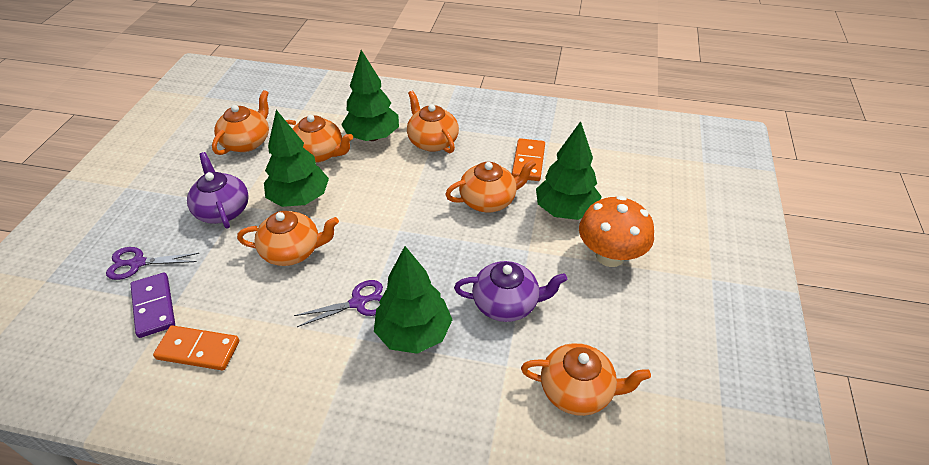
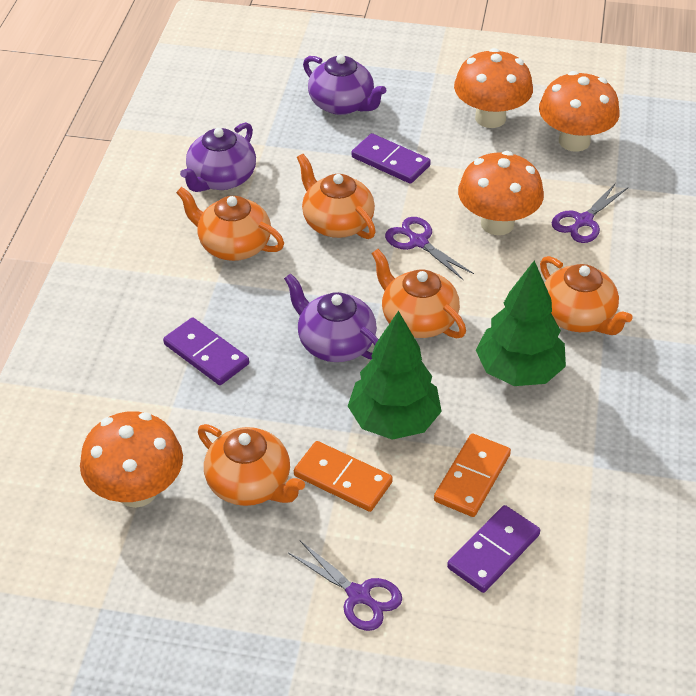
green tree: [264,110,329,207] [341,50,399,141] [374,246,453,354] [536,121,602,220] = 4 -> [348,311,442,440] [476,260,566,386] = 2
orange mushroom: [579,196,654,267] = 1 -> [80,411,183,508] [454,48,533,128] [458,151,544,235] [539,71,620,152] = 4
orange teapot: [212,90,269,155] [237,211,339,266] [285,115,353,163] [407,91,459,153] [445,159,536,212] [521,343,651,416] = 6 -> [176,187,284,261] [198,424,305,506] [297,154,376,239] [371,249,466,338] [540,256,633,335] = 5
purple domino: [131,272,175,338] = 1 -> [163,317,249,385] [352,133,431,184] [447,505,540,593] = 3
purple scissors: [106,247,199,280] [294,280,383,327] = 2 -> [288,541,402,631] [385,217,474,280] [552,183,628,243] = 3
purple teapot: [187,152,249,229] [454,261,567,322] = 2 -> [180,122,256,192] [284,273,379,362] [303,54,387,115] = 3

